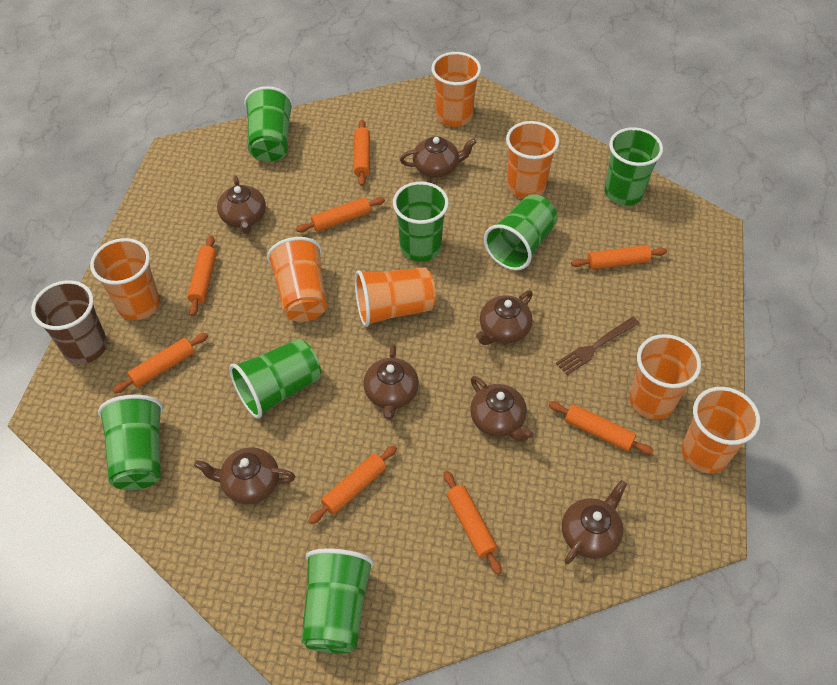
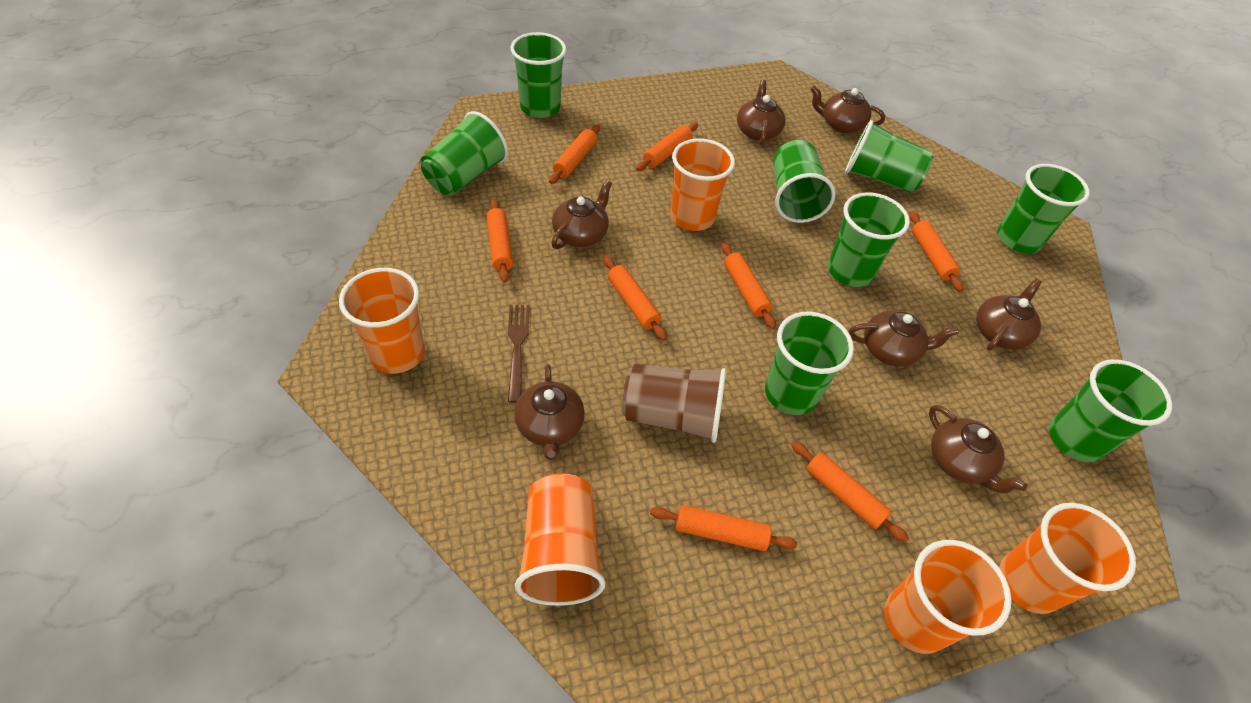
green cup: [98,395,163,490] [229,339,321,419] [244,86,294,162] [301,548,374,653] [393,182,449,262] [484,194,558,270] [604,127,663,206] = 7 -> [420,111,508,196] [511,32,566,118] [765,312,854,415] [773,140,836,223] [828,192,910,287] [845,120,933,193] [997,164,1090,254] [1049,359,1172,462] = 8
orange cup: [90,238,160,320] [267,237,327,322] [355,267,436,327] [431,52,481,127] [506,121,559,199] [630,334,701,420] [682,387,760,473] = 7 -> [339,268,425,374] [515,473,605,606] [670,138,735,231] [884,540,1012,654] [999,503,1136,614] = 5

